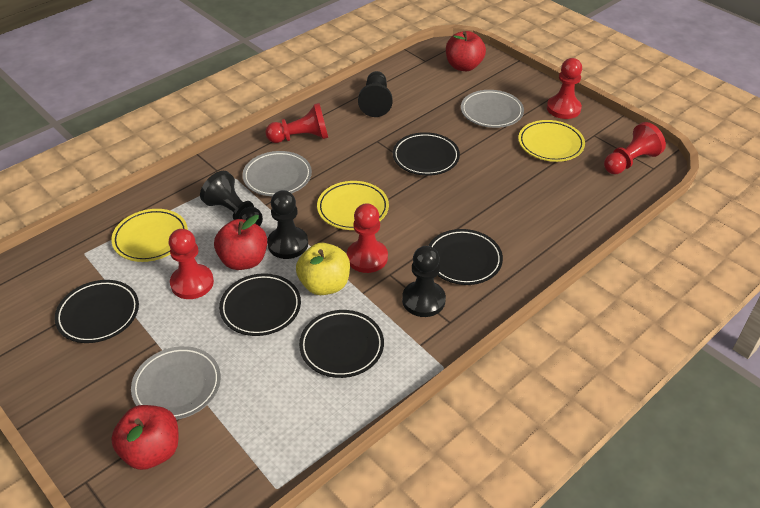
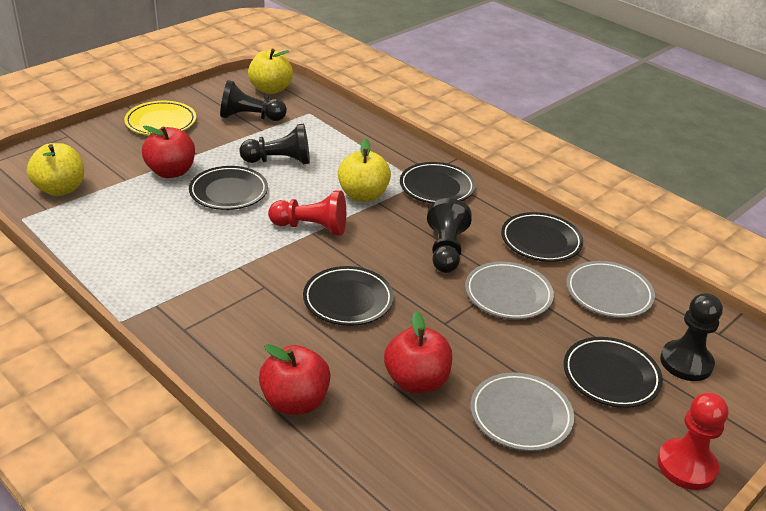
red pawn: [168,229,214,299] [265,103,328,143] [347,203,388,273] [547,58,582,119] [604,122,666,174] = 5 -> [268,191,346,235] [657,392,728,490] = 2
yellow apple: [296,243,350,295] = 1 -> [27,143,84,196] [248,49,293,94] [338,138,391,202] = 3
yellow plate: [111,209,188,262] [317,181,389,230] [518,120,585,162] = 3 -> [124,101,196,135] = 1

